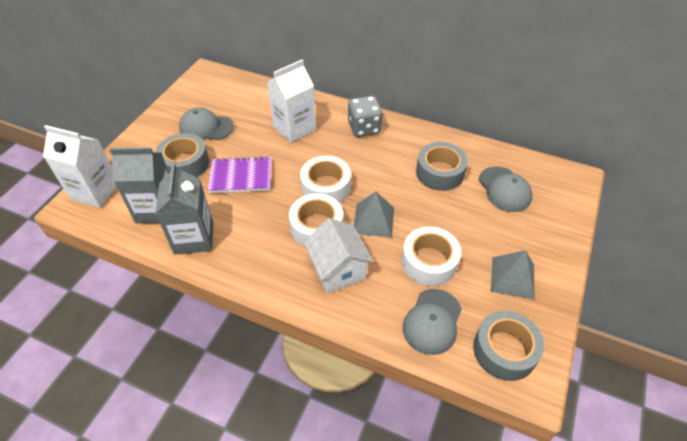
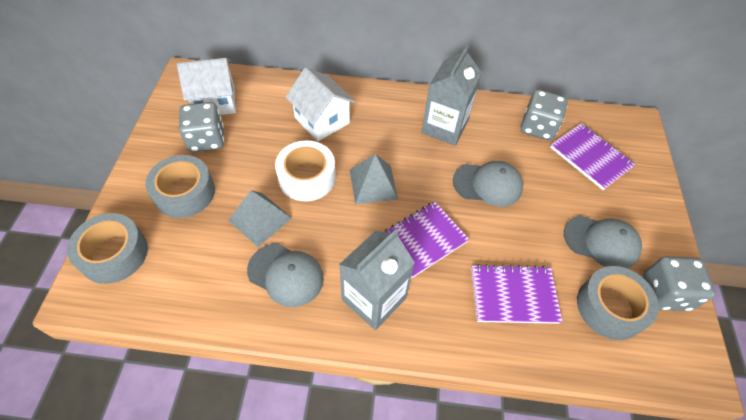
grey dice: [348,96,383,137] = 1 -> [179,102,224,152] [521,90,568,141] [643,256,715,311] = 3
purple notebook: [208,156,271,193] = 1 -> [384,202,469,279] [471,264,562,324] [550,123,635,190] = 3
white carton: [43,125,117,208] [267,59,316,143] = 2 -> none = 0
white house: [304,218,374,293] = 1 -> [177,58,236,115] [286,68,355,141] = 2
white tape: [289,194,343,247] [300,156,351,203] [402,227,461,286] = 3 -> [275,140,336,201] = 1

